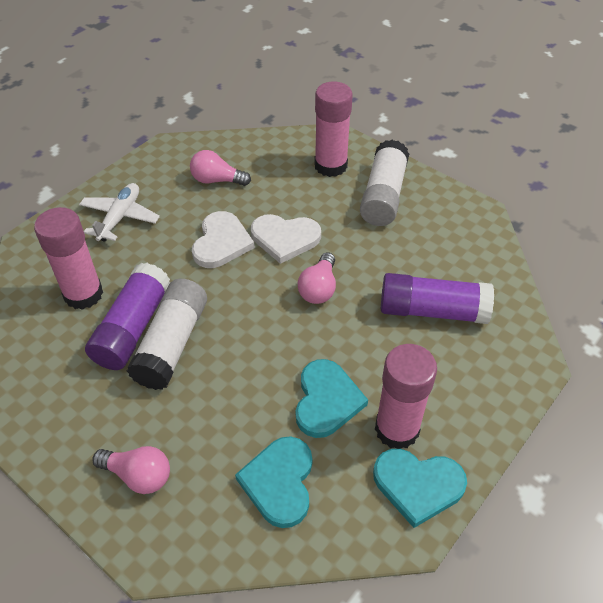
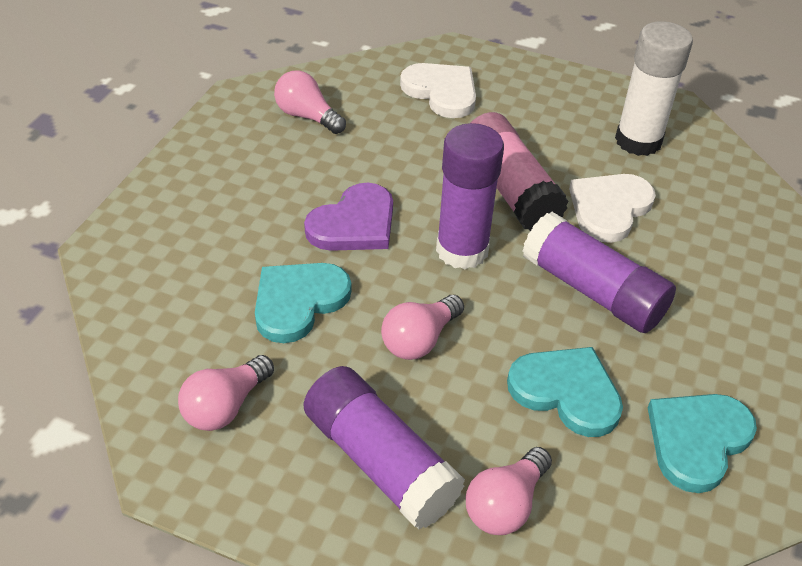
pink glue stick: [34,207,103,310] [314,82,353,177] [375,344,437,449] = 3 -> [471,112,568,231] = 1
pink light bulb: [92,446,170,494] [190,150,251,186] [298,252,336,304] = 3 -> [178,355,274,431] [274,71,346,134] [381,295,464,360] [466,447,552,535] = 4
purple glue stick: [85,263,170,370] [381,273,494,324] = 2 -> [304,366,465,529] [436,123,504,269] [522,212,676,333] = 3
purple heart: none = 0 -> [304,183,393,251] = 1
white glue stick: [127,279,207,390] [360,140,409,226] = 2 -> [615,21,693,156] = 1
white plane: [79,183,160,242] = 1 -> none = 0

